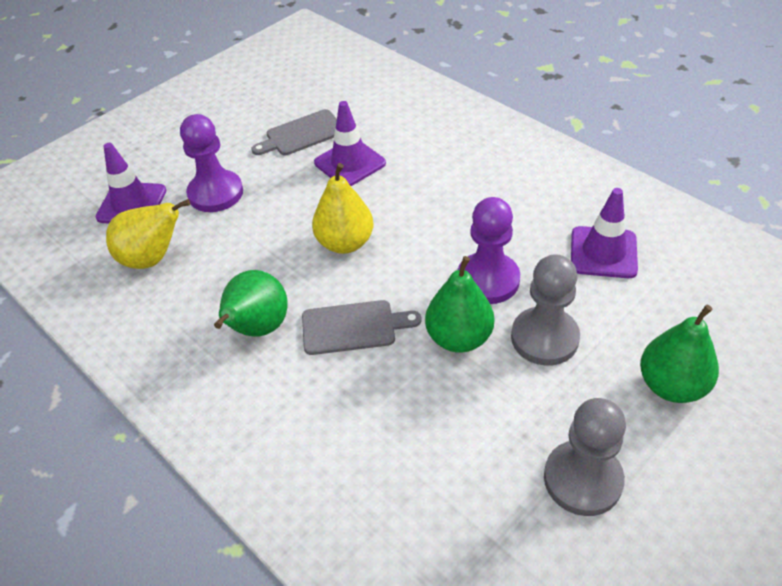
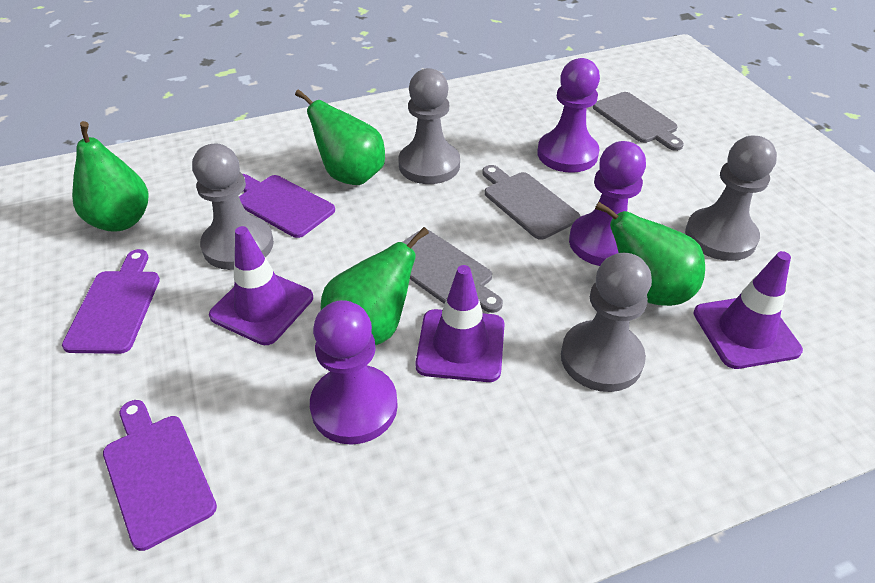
green pear: [214,270,288,337] [425,256,494,353] [640,305,719,403] = 3 -> [72,121,149,231] [295,90,385,185] [321,227,429,346] [595,202,705,306] = 4
grey cutting board: [251,109,337,155] [302,300,421,355] = 2 -> [403,230,503,313] [482,165,580,240] [593,92,684,151] = 3
grey pawn: [511,254,580,366] [544,398,626,516] = 2 -> [192,144,274,270] [399,68,460,184] [561,253,652,392] [685,136,777,261] = 4
purple cutting board: none = 0 -> [62,249,160,354] [103,400,217,551] [239,174,335,238] = 3
purple pawn: [180,114,243,212] [458,197,520,304] = 2 -> [310,300,398,445] [537,58,600,173] [569,141,646,266] = 3
yellow pear: [106,199,190,269] [312,163,373,254] = 2 -> none = 0

